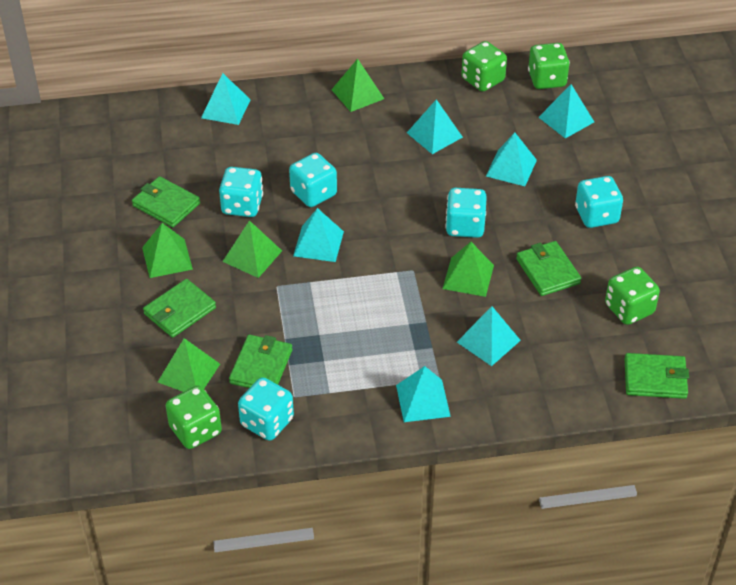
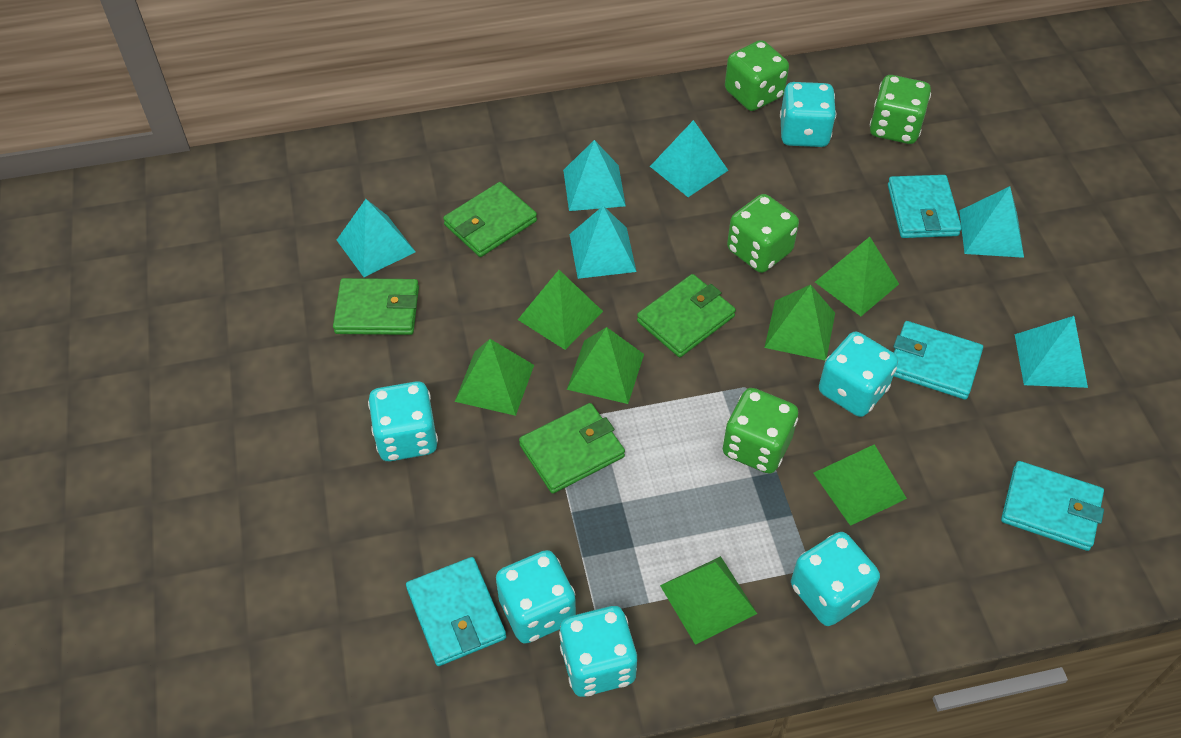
green pyramid: [142,223,193,278] [158,338,220,392] [222,220,282,278] [332,59,384,112] [442,242,494,297] = 5 -> [455,339,534,416] [518,270,603,350] [567,327,644,404] [660,556,757,645] [764,285,835,360] [813,444,907,526] [815,237,899,316] = 7
green wallet: [132,176,200,227] [143,279,216,338] [229,335,292,388] [516,241,581,296] [625,353,689,399] = 5 -> [333,278,419,335] [443,182,537,257] [519,403,625,494] [637,274,736,357] = 4
turquoise dice: [219,167,263,217] [238,377,294,441] [289,153,337,207] [445,188,487,238] [575,176,623,228] = 5 -> [368,381,438,461] [496,550,576,644] [559,606,637,697] [780,82,836,147] [791,532,880,626] [819,331,898,417] = 6
turquoise pyramid: [201,73,251,125] [293,208,344,262] [396,366,451,422] [407,99,463,154] [457,306,521,366] [486,133,537,186] [538,84,594,138] = 7 -> [337,199,416,277] [563,140,626,211] [569,206,637,279] [650,120,728,197] [959,186,1024,258] [1015,316,1088,388] = 6
turquoise wallet: none = 0 -> [406,557,506,666] [888,175,962,238] [893,321,983,400] [1001,461,1104,551] = 4

